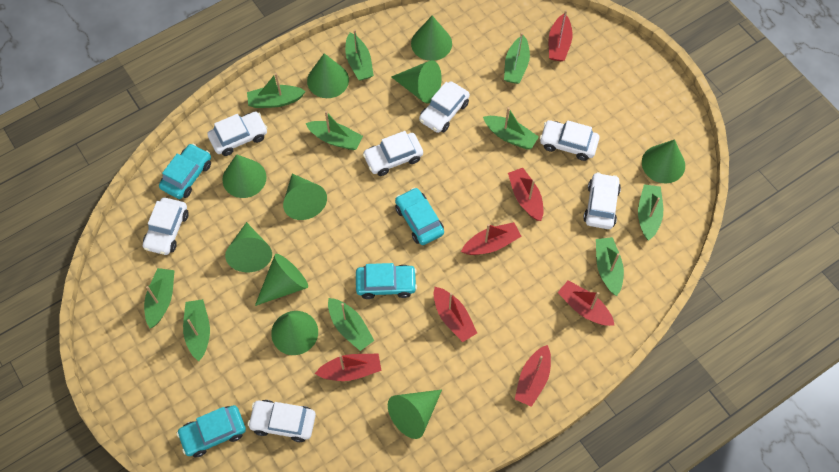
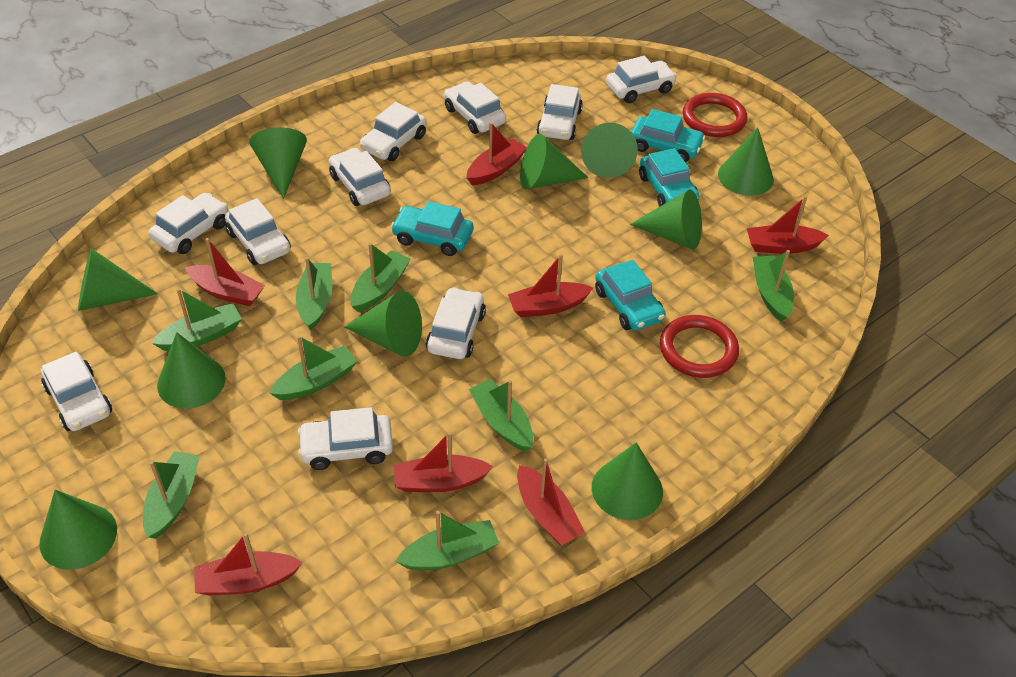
green boat: [144,268,175,328] [183,299,210,361] [247,73,306,108] [306,111,363,150] [328,298,374,351] [345,29,374,81] [483,107,539,149] [504,33,530,84] [596,237,624,296] [638,184,663,240] = 10 -> [143,451,200,539] [152,288,242,351] [270,335,357,400] [296,257,332,330] [350,243,411,312] [395,511,499,570] [469,379,534,452] [753,250,794,322] = 8
red ring: none = 0 -> [660,315,739,378] [683,93,747,137] = 2
white car: [143,198,188,255] [207,112,267,156] [248,400,316,442] [363,131,423,176] [419,81,470,133] [540,120,600,161] [583,172,621,229] = 7 -> [41,351,112,431] [149,193,228,254] [225,198,291,265] [298,407,393,470] [329,148,391,206] [360,102,427,161] [426,287,486,359] [444,82,506,134] [537,84,583,140] [606,56,677,103] = 10

